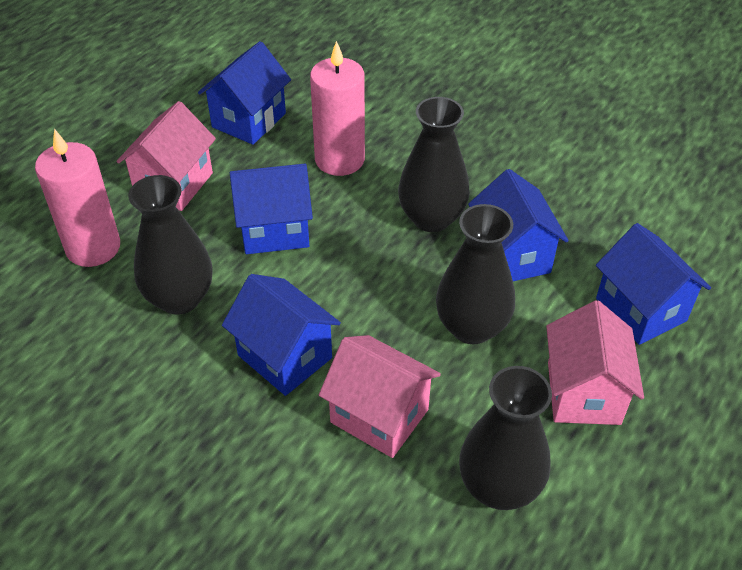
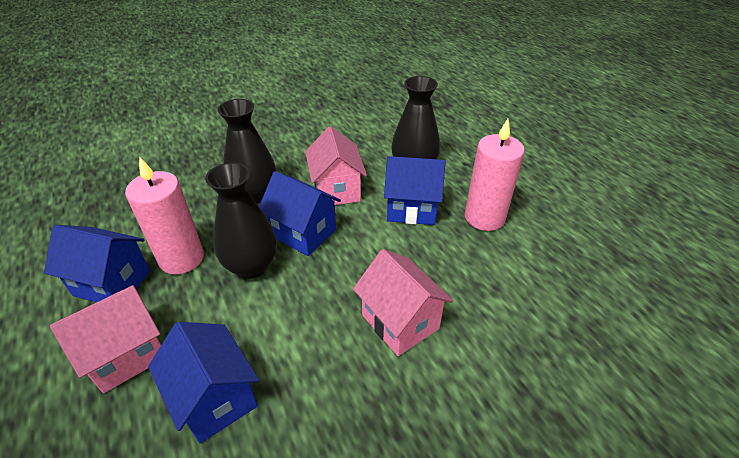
black vase: [128,175,213,314] [398,97,470,232] [436,204,515,344] [459,366,552,510] = 4 -> [205,163,277,279] [217,99,277,204] [392,76,440,159] = 3
blue house: [198,41,291,145] [222,274,341,396] [230,164,313,254] [468,169,569,281] [596,223,711,345] = 5 -> [44,225,150,302] [148,322,259,444] [259,171,341,256] [384,156,445,225] = 4

